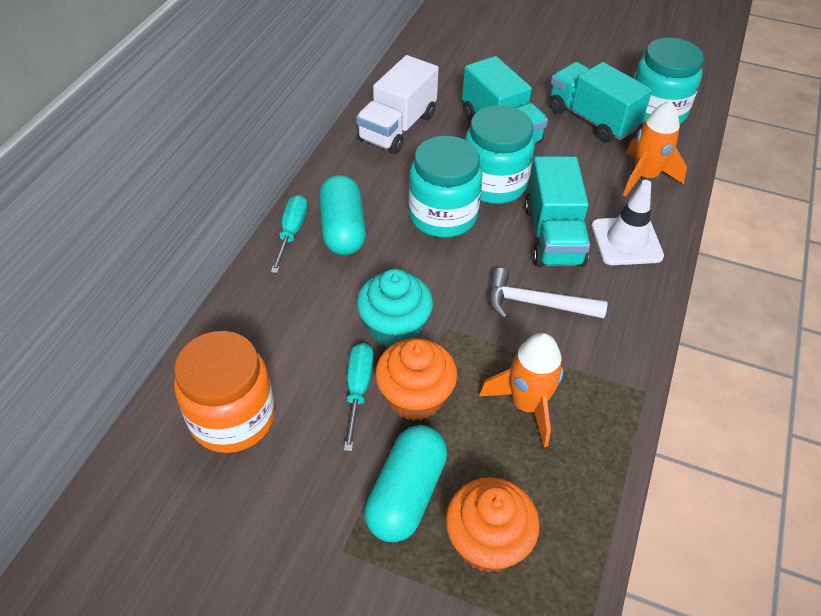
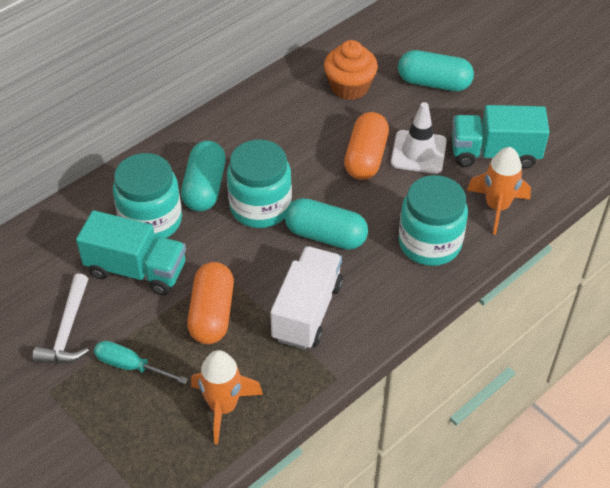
orange capsule: none = 0 -> [187,262,234,344] [344,112,389,180] = 2
orange cupcake: [375,338,457,421] [445,477,539,573] = 2 -> [324,40,378,100] = 1
orange jar: [174,331,275,453] = 1 -> none = 0
turquoise capsule: [319,175,366,255] [364,425,447,542] = 2 -> [181,141,226,212] [285,198,368,250] [398,50,474,91] = 3
turquoise cupcake: [357,269,433,347] = 1 -> none = 0
turquoise screwdriver: [271,195,308,273] [344,343,374,452] = 2 -> [94,341,188,384] = 1
turquoise truck: [462,56,548,143] [525,156,590,267] [549,62,652,142] = 3 -> [76,210,186,295] [452,105,549,169] = 2

